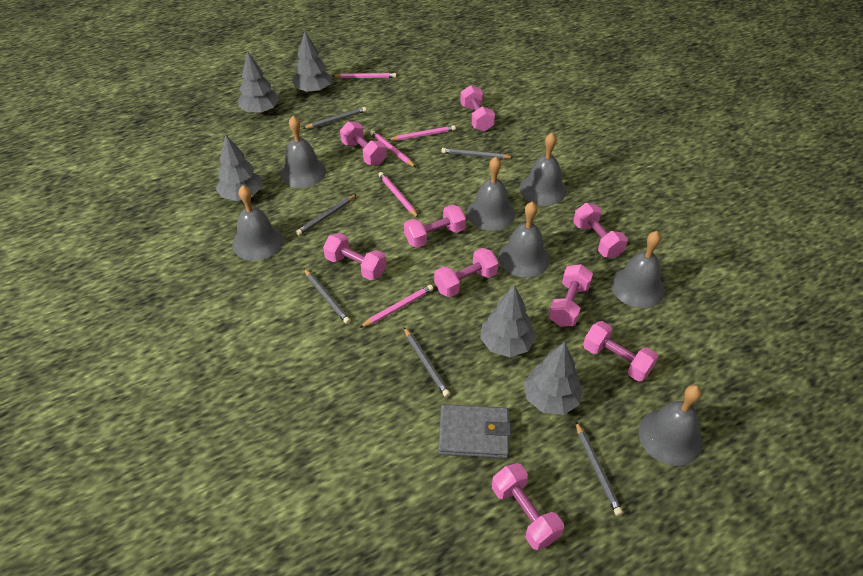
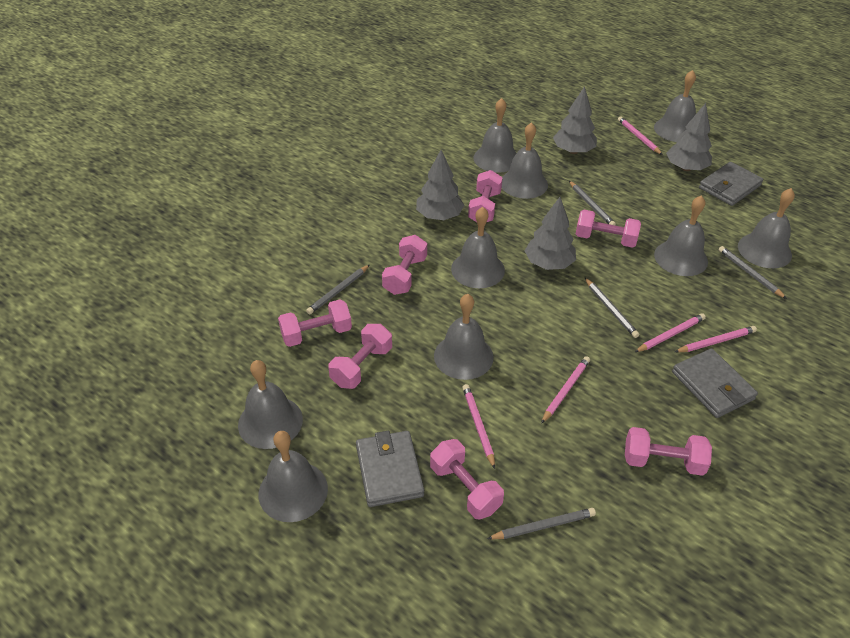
grey bell: [232,185,283,261] [280,116,326,188] [467,157,515,231] [498,202,550,277] [520,133,567,206] [611,231,665,308] [638,385,703,466] = 7 -> [238,360,303,449] [259,431,328,522] [434,294,494,380] [451,207,505,288] [473,98,516,173] [502,122,548,199] [654,70,696,142] [654,195,708,276] [738,188,795,268] = 9
grey pencil: [296,194,357,236] [302,107,367,129] [304,268,351,324] [404,327,450,397] [441,148,514,159] [575,421,623,516] = 6 -> [306,265,370,315] [487,508,596,539] [569,181,616,225] [584,277,639,338] [719,246,787,299] = 5
grey tree: [216,135,262,201] [238,51,279,114] [292,31,332,93] [480,285,536,357] [524,342,583,415] = 5 -> [416,150,464,220] [525,197,576,270] [553,86,597,154] [666,103,712,171] = 4
grey wallet: [438,404,511,459] = 1 -> [356,431,424,507] [672,348,758,418] [699,162,763,206] = 3
pink dumbbell: [323,233,386,280] [340,121,387,165] [404,204,466,248] [434,248,499,297] [460,85,495,131] [492,463,564,550] [549,264,593,327] [573,203,628,258] [583,321,658,381] = 9 -> [278,299,352,347] [328,324,392,389] [382,235,427,295] [430,439,504,520] [468,170,503,222] [576,210,641,248] [625,427,712,476] = 7

